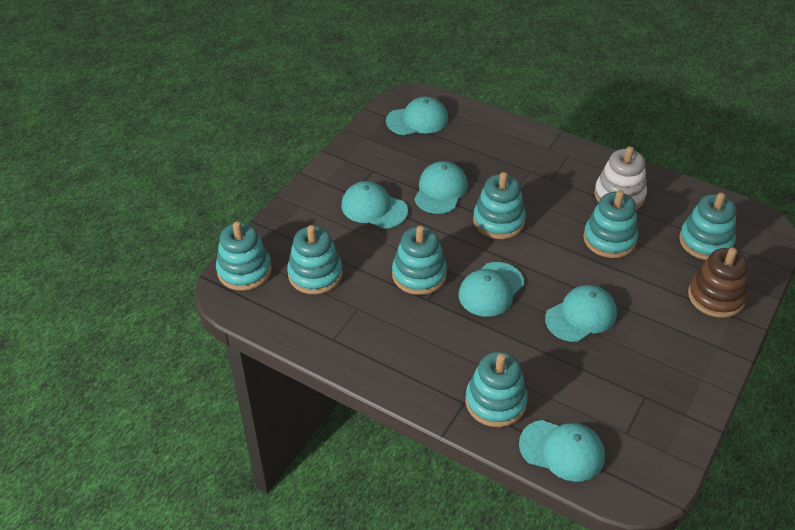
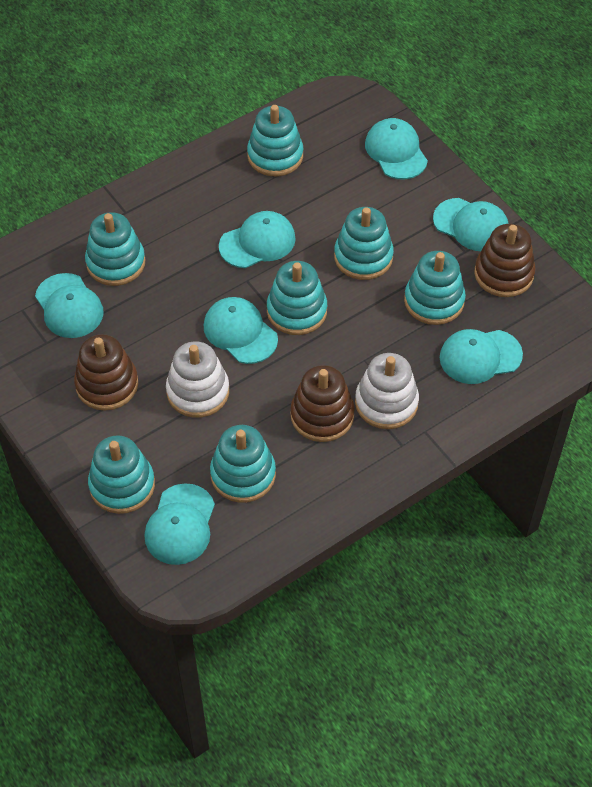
brown stacking toy: [688,248,749,318] = 1 -> [74,334,138,411] [290,365,355,442] [474,224,536,297] = 3
turquoise cap: [341,181,408,229] [386,96,448,135] [414,161,468,214] [458,262,524,317] [519,420,605,482] [545,285,617,342] = 6 -> [35,273,104,338] [145,483,215,565] [204,297,278,364] [219,211,296,268] [365,118,428,179] [433,198,509,251] [440,329,523,384] = 7
white stacking toy: [594,146,647,210] = 1 -> [166,341,229,418] [355,353,419,429] = 2

